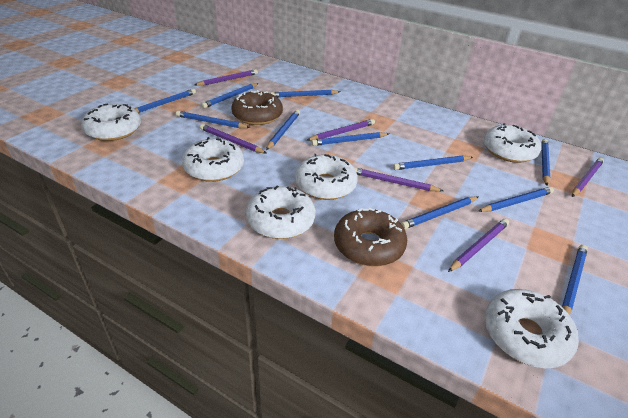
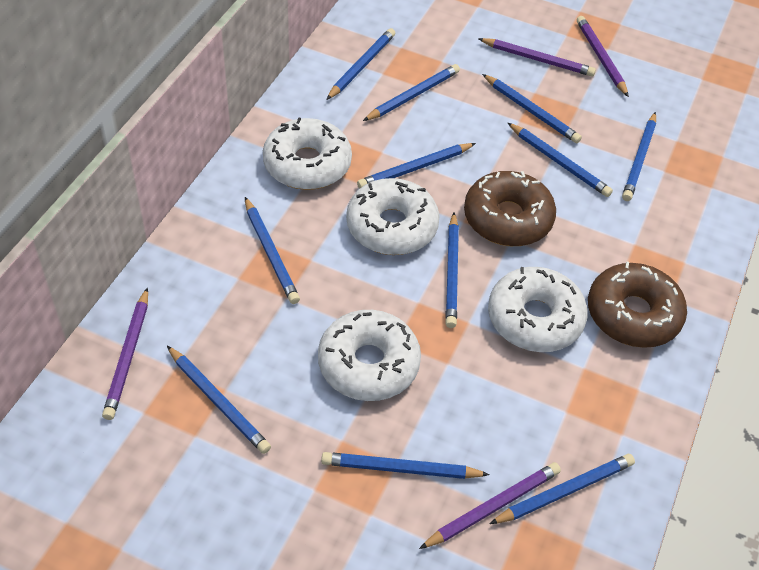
purple pencil: [195,69,258,86] [200,124,267,154] [307,119,375,141] [354,167,444,191] [448,218,509,272] [572,158,604,197] = 6 -> [102,287,148,420] [419,462,561,549] [478,38,596,77] [577,16,629,97] = 4
white donut: [81,103,141,141] [182,137,244,182] [246,185,316,239] [295,154,358,200] [484,123,541,163] [485,289,579,368] = 6 -> [263,118,352,190] [318,310,421,401] [346,178,439,255] [488,267,588,352] = 4

